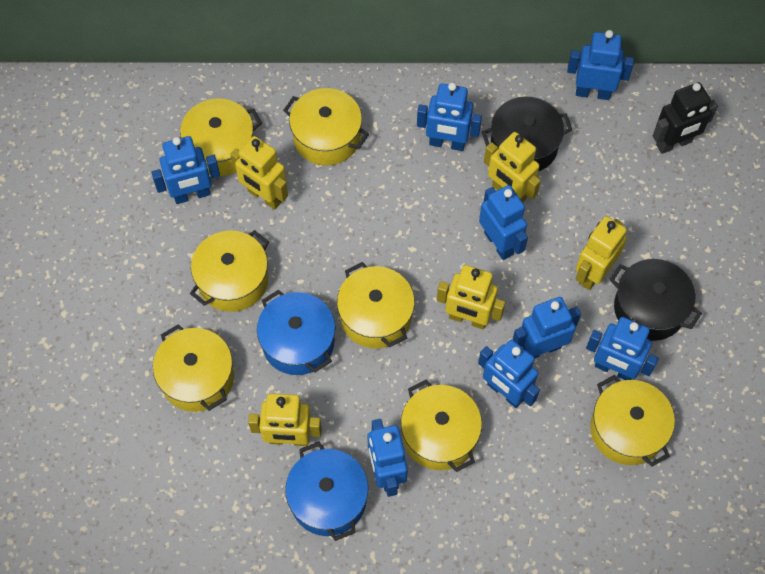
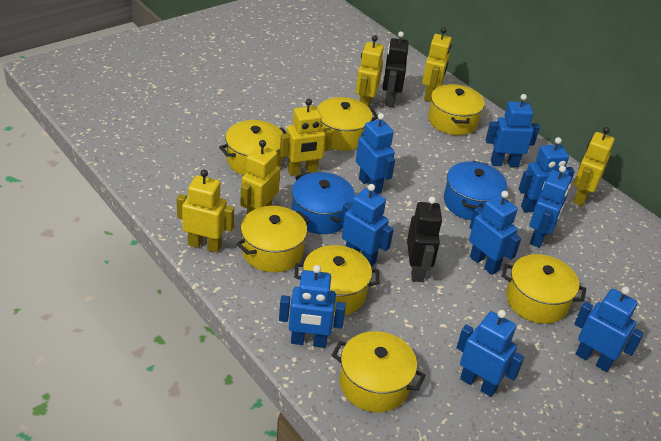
black pot: [482,96,572,172] [610,259,702,341] = 2 -> none = 0
black robot: [653,82,718,154] = 1 -> [383,31,409,107] [407,197,442,282] = 2
blue robot: [151,136,220,204] [368,419,408,497] [417,83,482,151] [478,340,540,408] [479,185,528,260] [513,297,581,358] [567,30,634,100] [586,317,659,380] = 8 -> [279,265,346,348] [341,184,394,267] [356,113,395,194] [457,310,524,397] [469,191,521,275] [486,94,540,167] [519,137,575,213] [530,166,572,248] [574,287,644,372] = 9
yellow robot: [230,136,288,210] [248,393,322,446] [437,265,505,330] [484,132,541,202] [576,216,627,290] = 5 -> [177,170,234,253] [240,140,280,214] [280,99,332,176] [355,35,384,107] [422,27,452,102] [573,127,615,206] = 6

